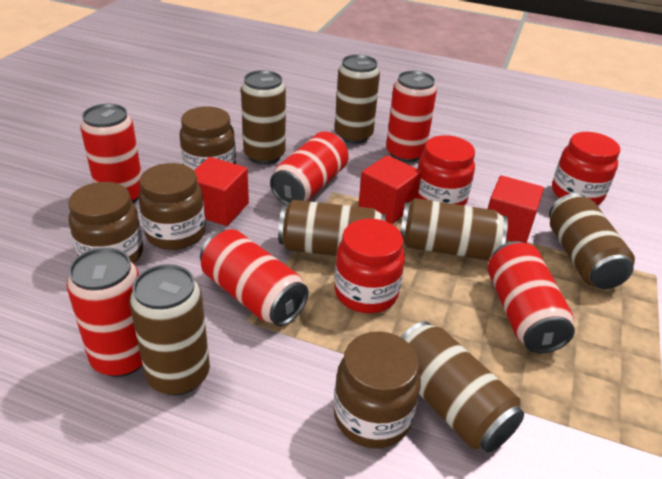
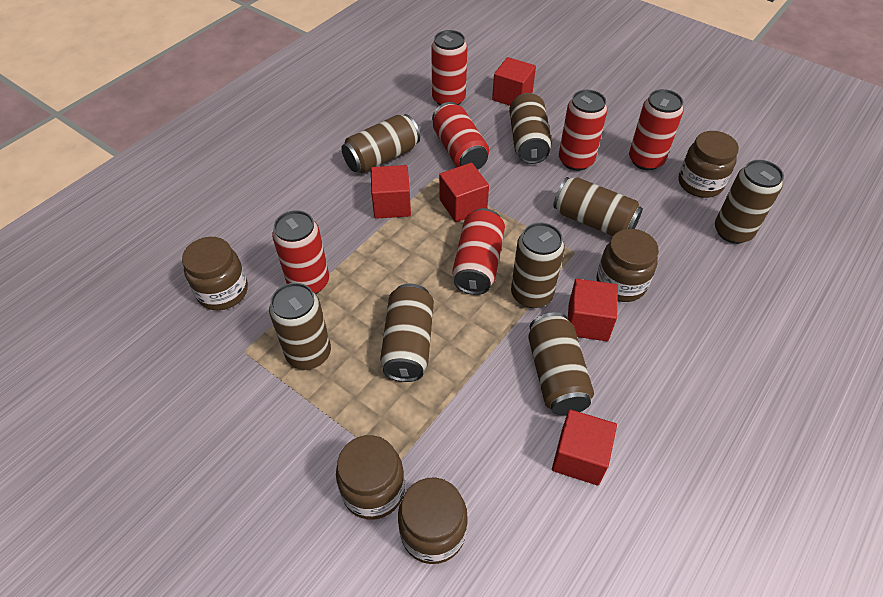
brown can: [129,264,210,395] [241,70,286,164] [278,200,386,256] [335,54,380,144] [401,198,508,260] [401,321,524,453] [549,193,635,289] = 7 -> [269,283,331,370] [341,114,420,173] [380,284,434,382] [509,93,552,164] [511,223,565,308] [528,312,594,415] [553,177,643,236] [715,160,784,244] = 8
brown jar: [68,182,143,264] [138,163,206,250] [180,106,236,171] [334,331,421,448] = 4 -> [182,237,248,310] [336,435,405,520] [398,478,468,564] [596,229,659,302] [679,131,739,198] = 5
red cube: [194,157,249,226] [358,155,422,224] [488,175,544,243] = 3 -> [371,165,411,219] [439,163,489,222] [492,57,536,106] [552,409,617,485] [568,279,618,341] = 5
red jar: [334,219,405,313] [417,135,475,206] [552,132,620,205] = 3 -> none = 0

